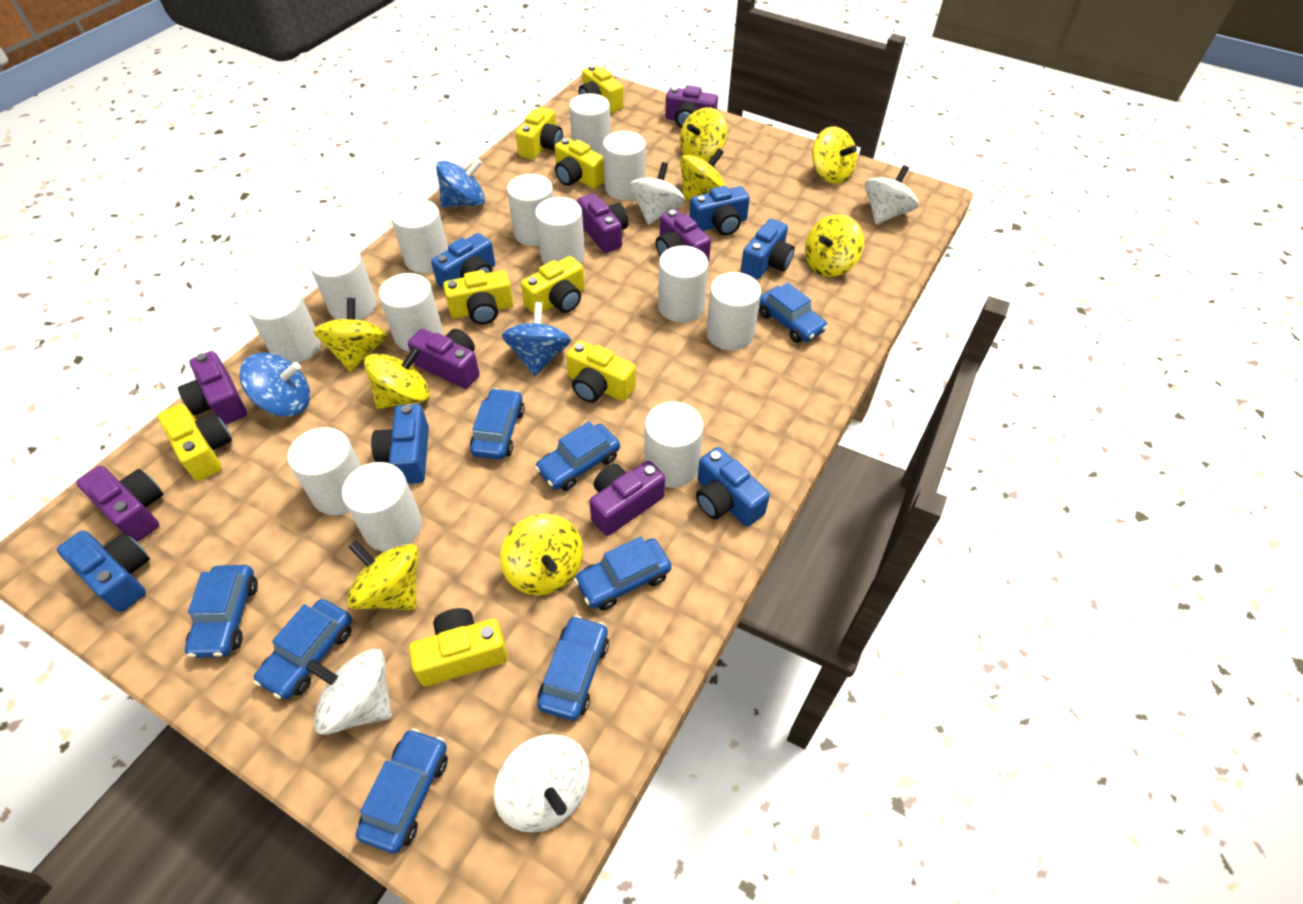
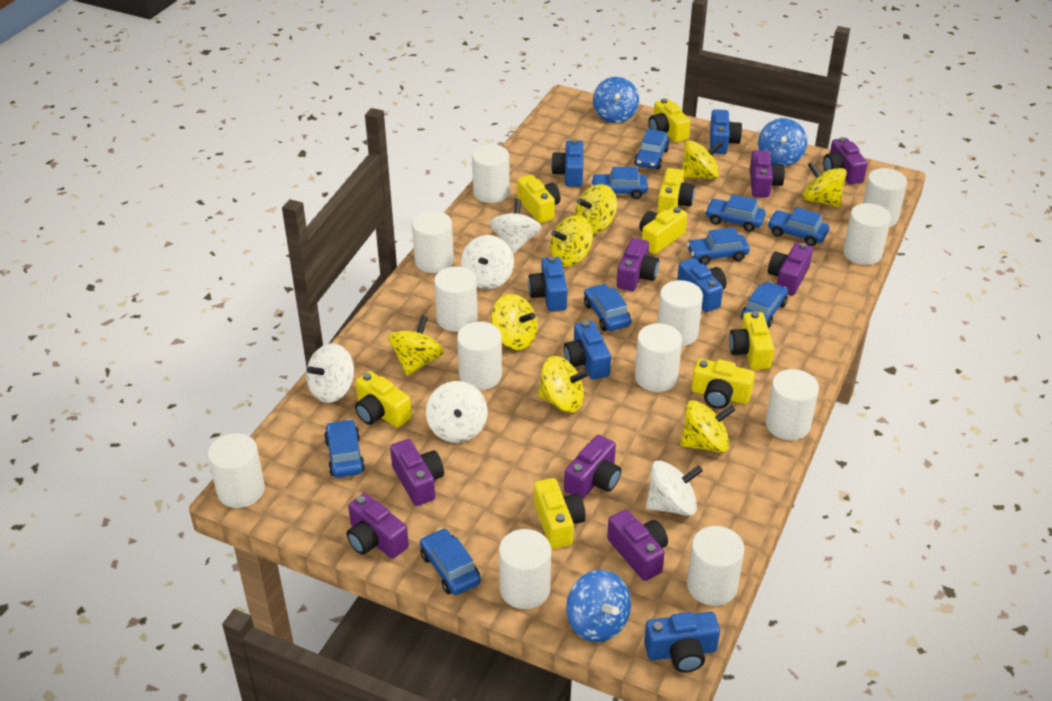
blue car: [185,565,258,658] [253,599,352,699] [356,728,448,853] [470,388,525,460] [535,421,620,491] [537,615,609,721] [574,537,671,611] [759,283,828,343] = 8 -> [324,419,365,478] [420,528,481,595] [584,284,631,331] [591,167,648,199] [634,129,669,169] [687,227,749,265] [705,194,766,232] [741,281,788,328] [768,207,829,246] = 9
purple camera: [76,466,164,542] [178,351,247,425] [408,329,480,389] [577,193,629,253] [589,461,665,536] [656,209,711,262] [665,85,718,128] = 7 -> [347,493,409,559] [390,439,444,506] [564,435,621,499] [607,510,668,581] [617,238,659,291] [750,150,785,197] [768,242,813,295] [823,137,868,185] = 8
white cylinder: [247,284,321,363] [287,427,361,515] [310,244,377,320] [342,462,422,551] [379,273,443,352] [391,199,448,273] [507,174,554,246] [535,197,585,265] [569,93,611,156] [603,131,646,200] [644,402,703,488] [658,245,708,323] [706,272,761,351] = 13 -> [208,433,265,508] [412,211,454,273] [434,266,478,332] [457,322,502,390] [472,145,510,203] [499,529,551,609] [635,323,682,392] [657,280,703,346] [687,526,745,606] [766,369,819,440] [843,203,891,265] [863,168,907,227] = 12
white spinning top: [305,649,392,735] [494,734,590,832] [629,162,685,225] [865,165,919,224] = 4 -> [306,343,354,403] [426,381,488,443] [461,235,514,289] [490,199,542,254] [646,460,703,516] = 5

